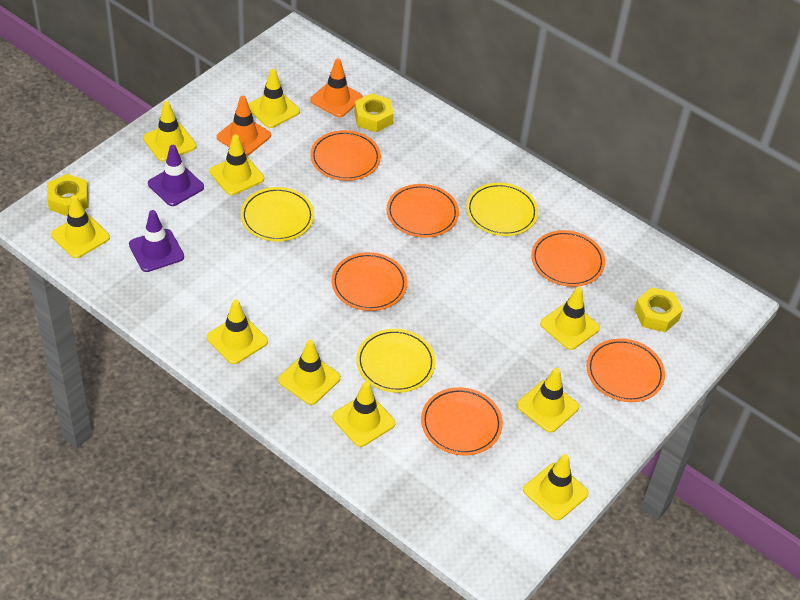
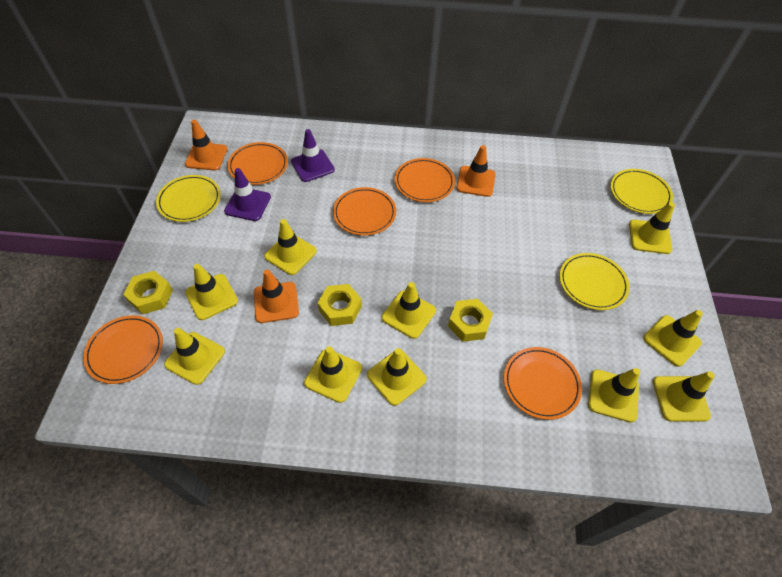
orange plate: [310,130,381,181] [331,252,407,311] [387,184,459,238] [421,387,503,456] [531,230,605,287] [586,338,665,402] = 6 -> [83,315,163,384] [228,142,288,185] [333,187,396,236] [395,158,455,202] [504,347,582,420] = 5
orange traffic cone: [217,96,271,156] [310,59,363,117] = 2 -> [185,120,228,171] [254,269,299,323] [456,145,495,197] = 3

